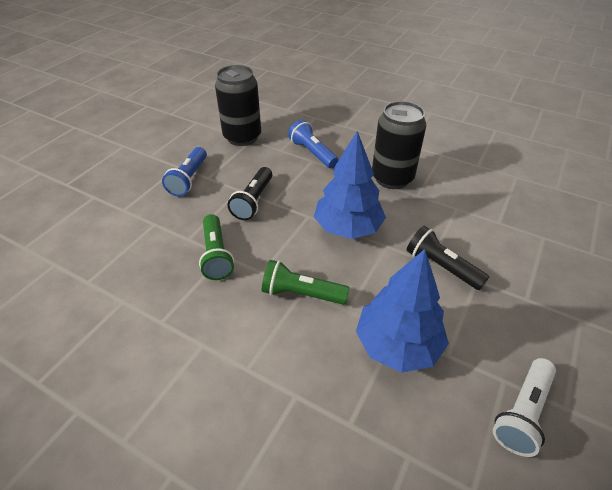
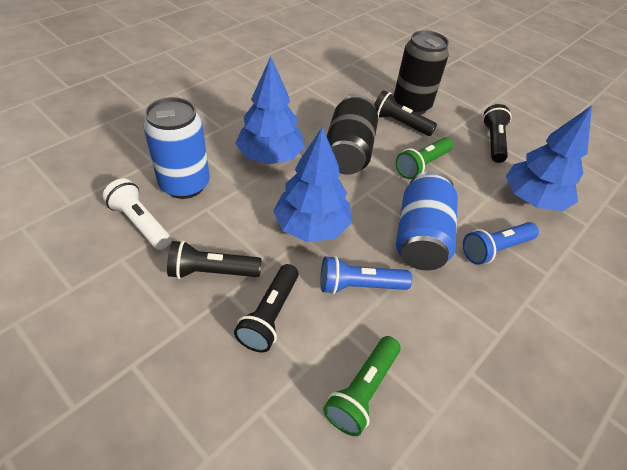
black flashlight: [228,167,272,220] [407,226,489,290] = 2 -> [167,240,262,279] [234,264,299,352] [374,90,437,136] [483,104,512,163] = 4
blue can: none = 0 -> [143,97,210,199] [396,171,458,270] = 2
blue tree: [314,131,386,239] [356,249,449,373] = 2 -> [235,57,305,164] [273,127,352,242] [506,105,592,211] = 3

